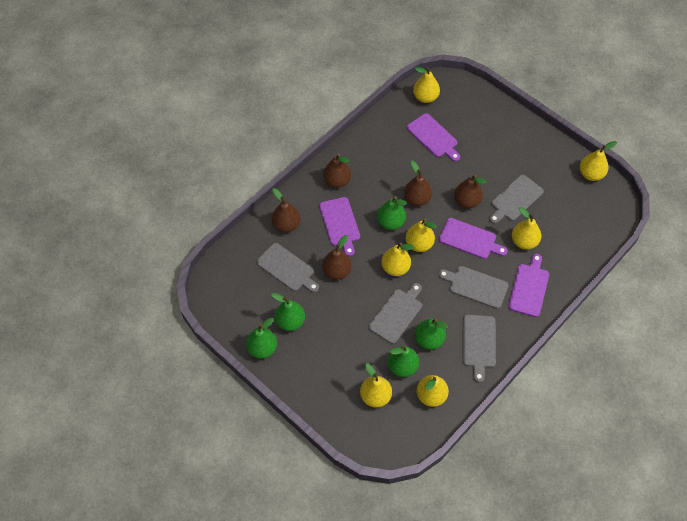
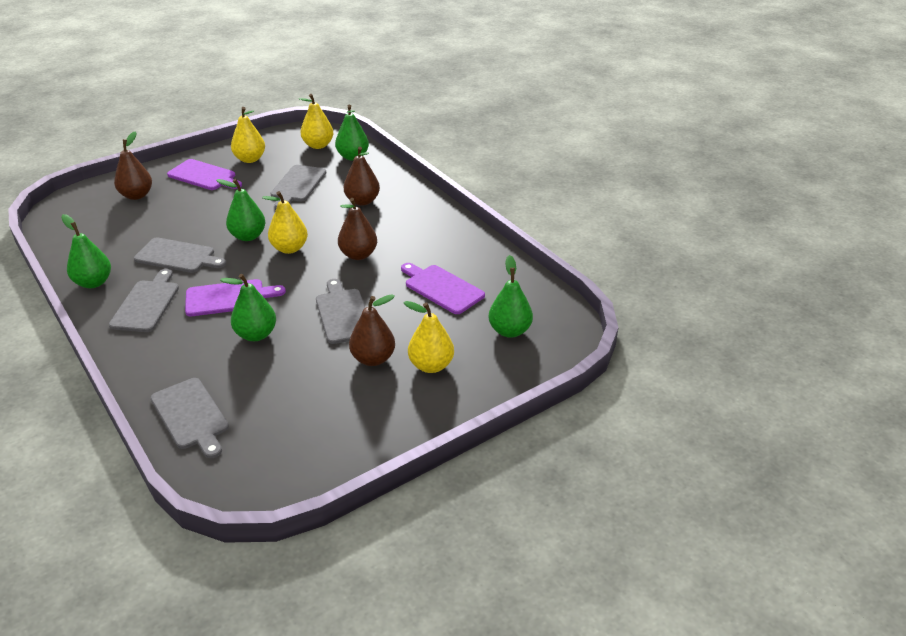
brown pear: [272,188,301,232] [322,235,352,280] [323,154,351,188] [404,161,432,206] [454,175,486,208] = 5 -> [114,132,152,200] [338,198,377,260] [344,147,380,206] [349,294,395,366] = 4
purple cutting board: [319,197,360,256] [407,113,460,161] [439,218,508,259] [508,254,549,317] = 4 -> [167,159,242,190] [185,279,286,316] [401,263,485,314] = 3
yellow pear: [360,363,392,407] [381,243,414,276] [406,219,437,252] [413,67,440,103] [416,375,449,407] [512,207,541,250] [580,141,617,181] = 7 -> [231,107,265,163] [262,191,308,254] [299,94,334,149] [403,301,454,373] = 4

